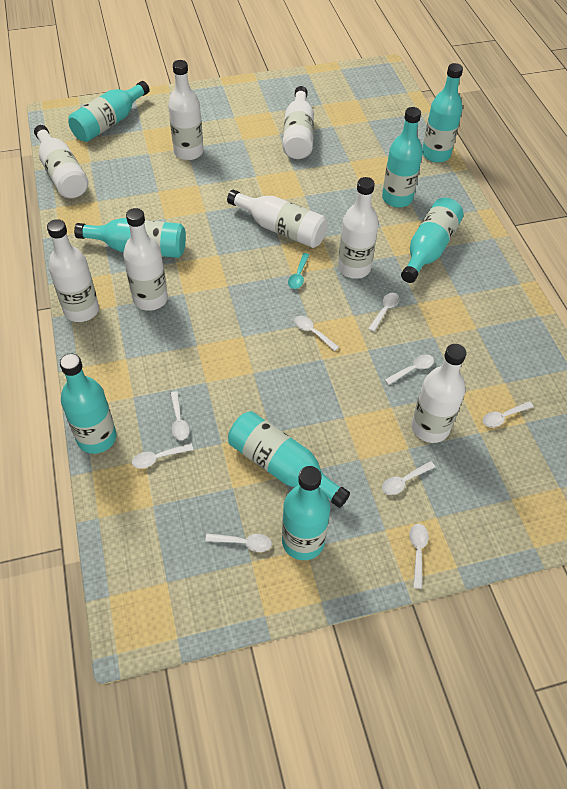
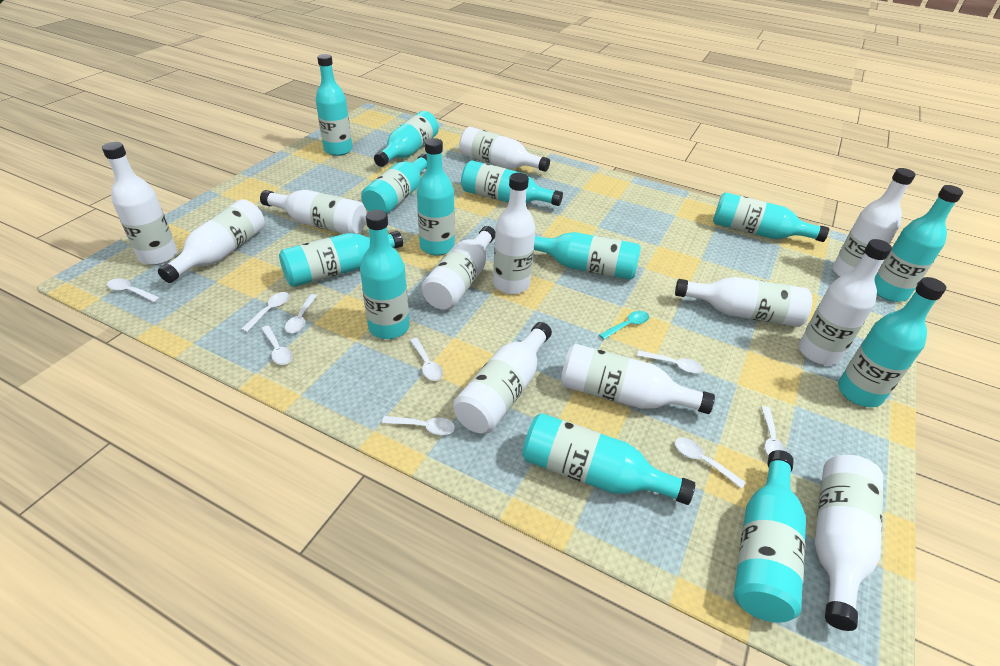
turquoise bottle: [60,354,116,454] [68,81,149,142] [74,218,186,258] [228,411,350,508] [282,466,330,560] [382,107,423,208] [401,198,464,283] [422,63,463,163] = 8 -> [279,231,403,287] [316,54,352,156] [360,210,409,339] [361,154,427,214] [374,111,439,167] [417,138,455,256] [461,160,563,206] [522,413,695,505] [534,232,641,280] [713,192,829,242] [734,450,806,623] [838,277,946,407] [874,185,963,302] = 13
white bottle: [34,125,89,198] [47,219,99,322] [123,208,168,311] [168,60,204,160] [227,190,328,248] [282,86,314,159] [338,177,379,279] [411,344,467,443] = 8 -> [102,142,177,265] [158,199,265,283] [260,190,367,234] [421,226,495,310] [453,322,552,434] [459,127,550,172] [493,173,536,295] [561,344,715,414] [675,277,812,327] [799,239,892,365] [814,455,883,631] [833,168,916,277] = 12

